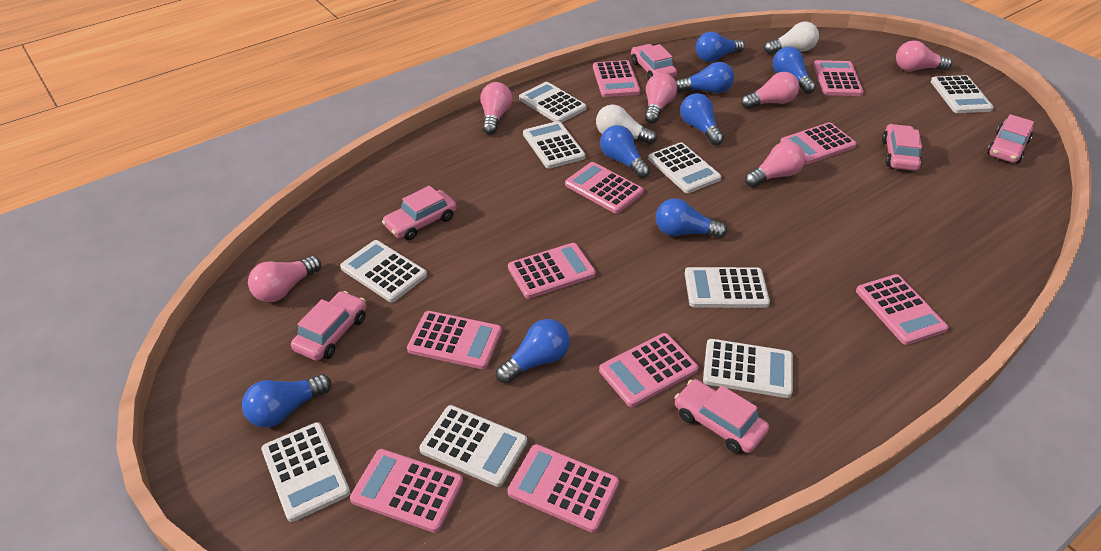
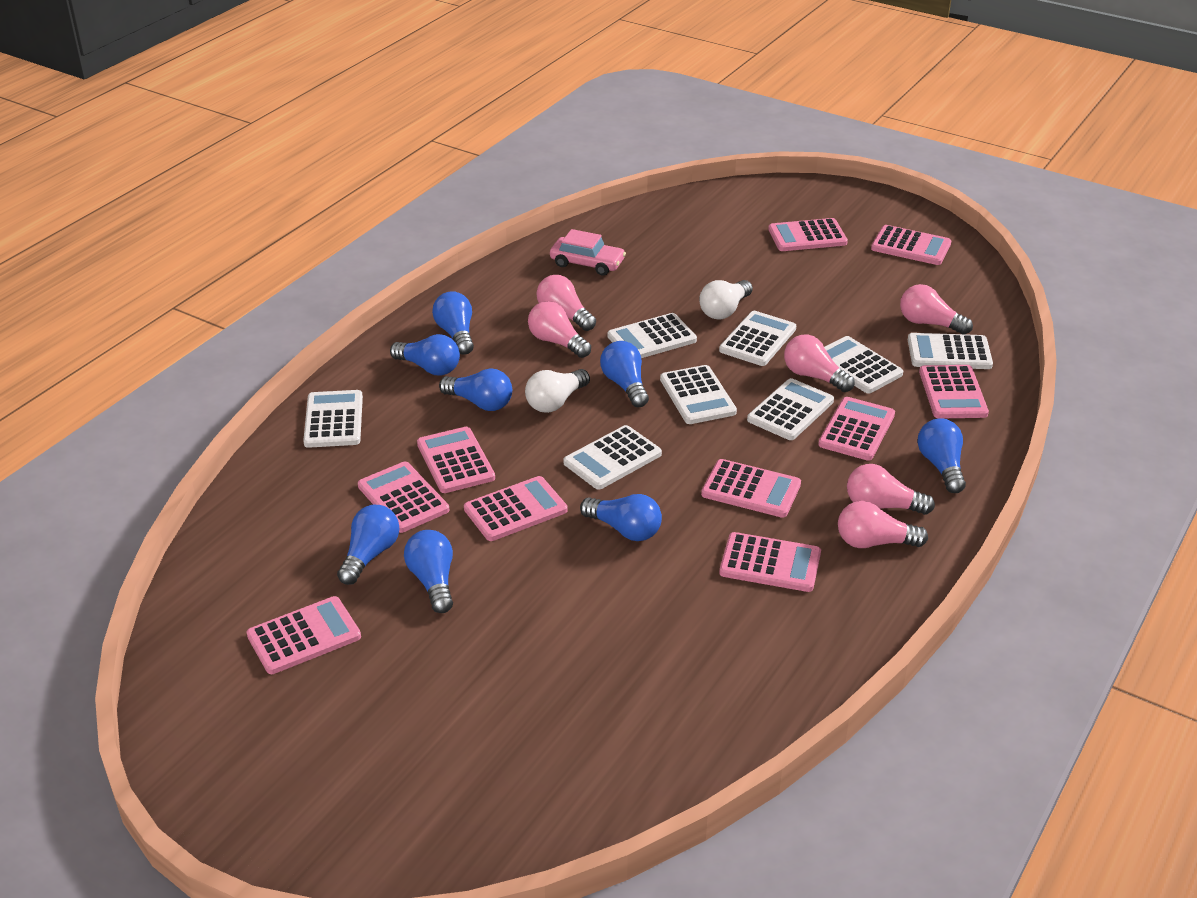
pink car: [291,291,366,361] [382,186,457,240] [631,44,677,80] [674,379,769,453] [882,124,922,171] [987,114,1034,164] = 6 -> [550,229,626,276] = 1
white calculator: [261,422,350,522] [340,240,427,302] [419,405,527,487] [519,82,586,123] [523,121,586,169] [648,142,721,193] [685,267,770,308] [703,339,793,398] [931,75,994,113] = 9 -> [303,390,363,448] [563,425,662,490] [607,313,697,358] [660,365,737,424] [719,311,796,366] [747,378,834,440] [824,336,903,393] [908,333,993,369] = 8

